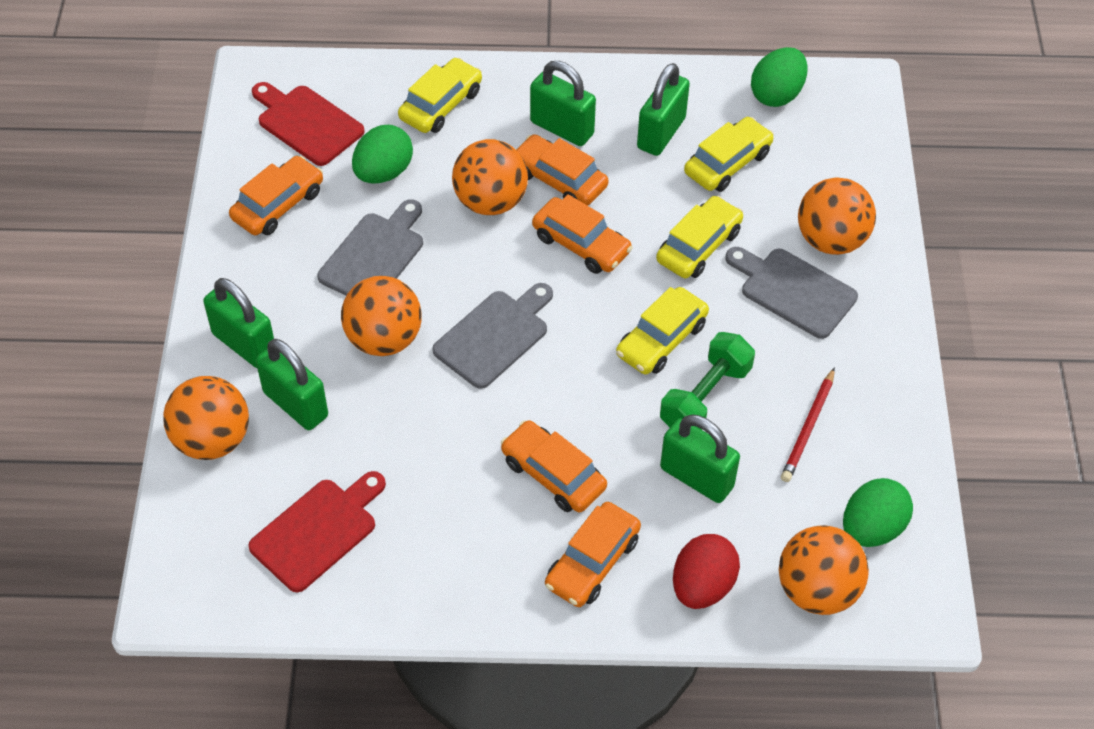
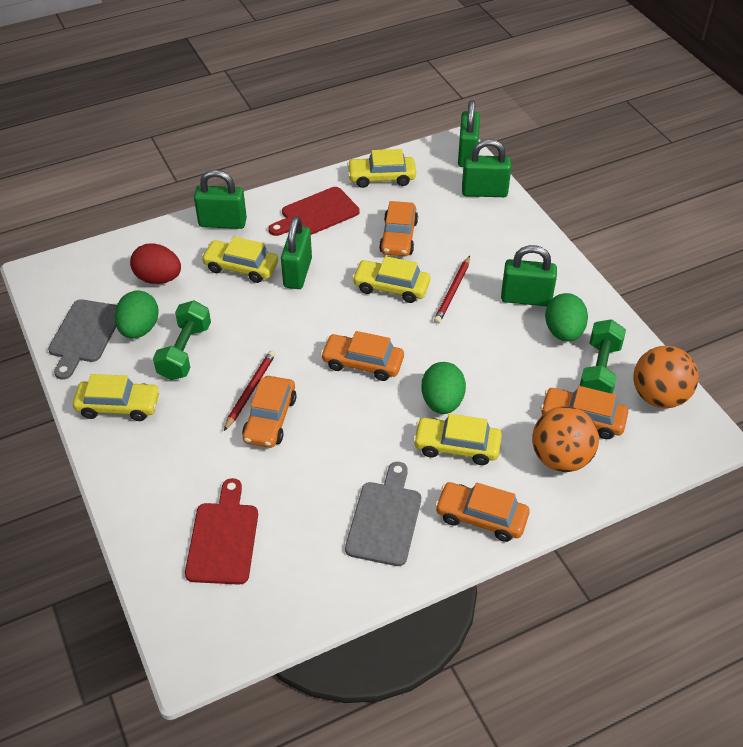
green dumbbell: [660,332,755,430] = 1 -> [153,300,211,380] [580,319,626,394] = 2
grey cutting board: [317,199,423,296] [432,283,553,389] [726,247,858,339] = 3 -> [48,299,117,380] [345,462,421,566] = 2
orange ball: [163,376,249,460] [341,276,422,356] [452,139,528,215] [779,525,869,615] [798,177,876,255] = 5 -> [532,406,599,472] [633,346,699,408] = 2
red pencil: [781,367,835,482] = 1 -> [224,350,276,431] [434,256,470,324] = 2
yellow car: [398,58,482,133] [616,287,709,374] [656,196,743,278] [684,117,774,192] = 4 -> [73,374,160,421] [201,236,278,283] [347,149,416,188] [352,256,430,303] [413,414,502,465] = 5

